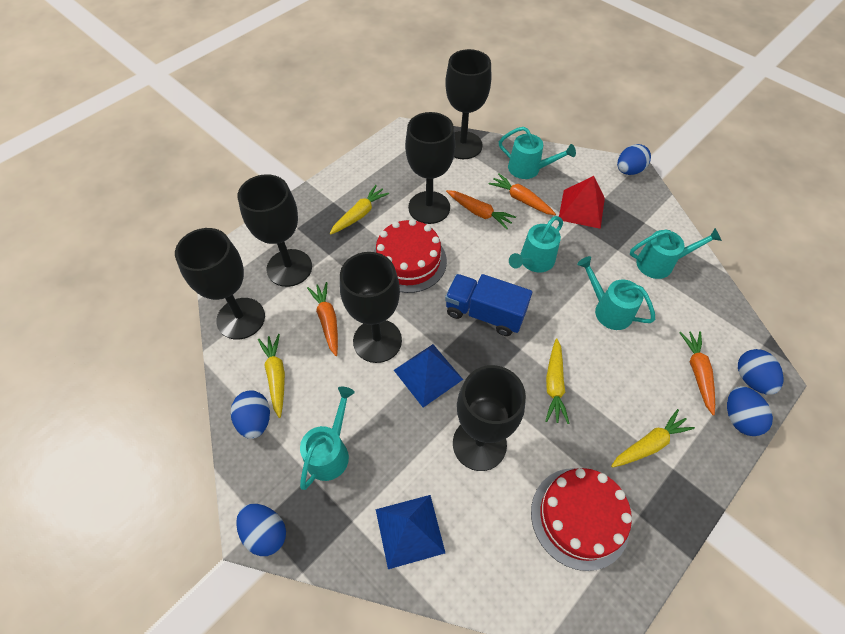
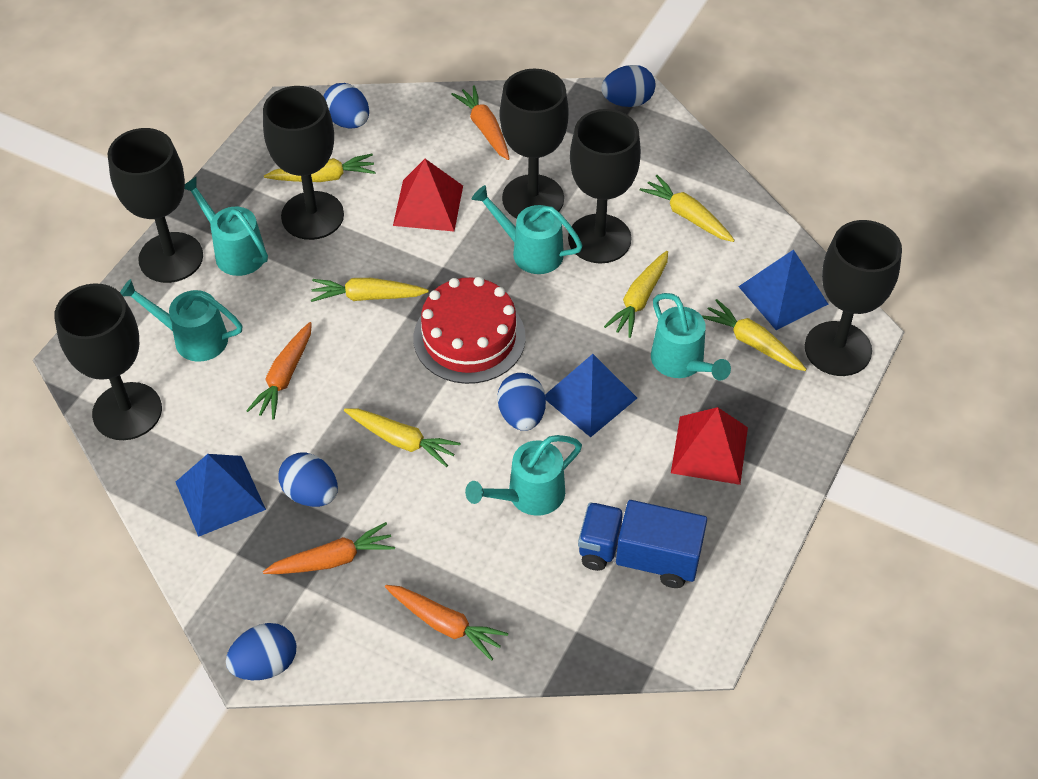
blue pyramid: [376,495,445,569] [394,344,463,408] = 2 -> [176,454,266,537] [545,354,637,437] [738,250,828,330] = 3
red cake: [374,219,447,293] [531,468,632,571] = 2 -> [413,277,526,384] = 1
red pyramid: [559,176,605,229] = 1 -> [393,159,463,231] [671,407,748,485] = 2
yellow carrot: [258,334,285,418] [330,185,389,234] [545,339,570,424] [611,409,695,468] = 4 -> [264,154,375,182] [311,278,429,302] [344,408,460,467] [604,251,668,338] [640,175,735,242] [701,299,807,371] = 6

